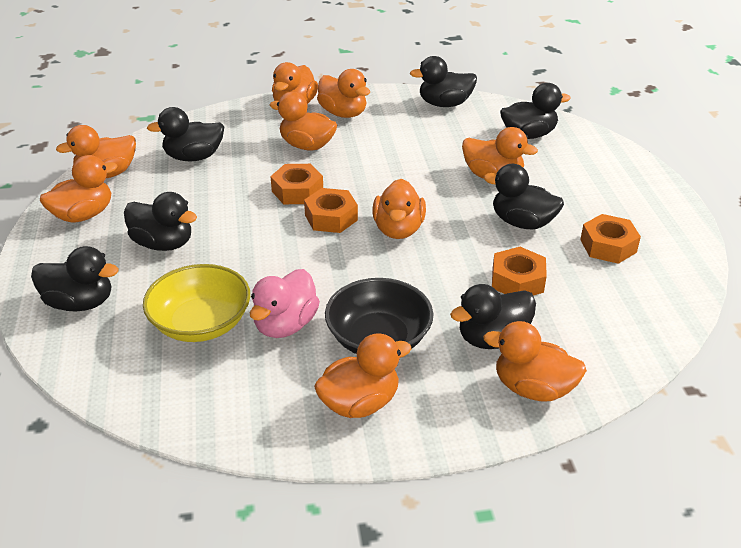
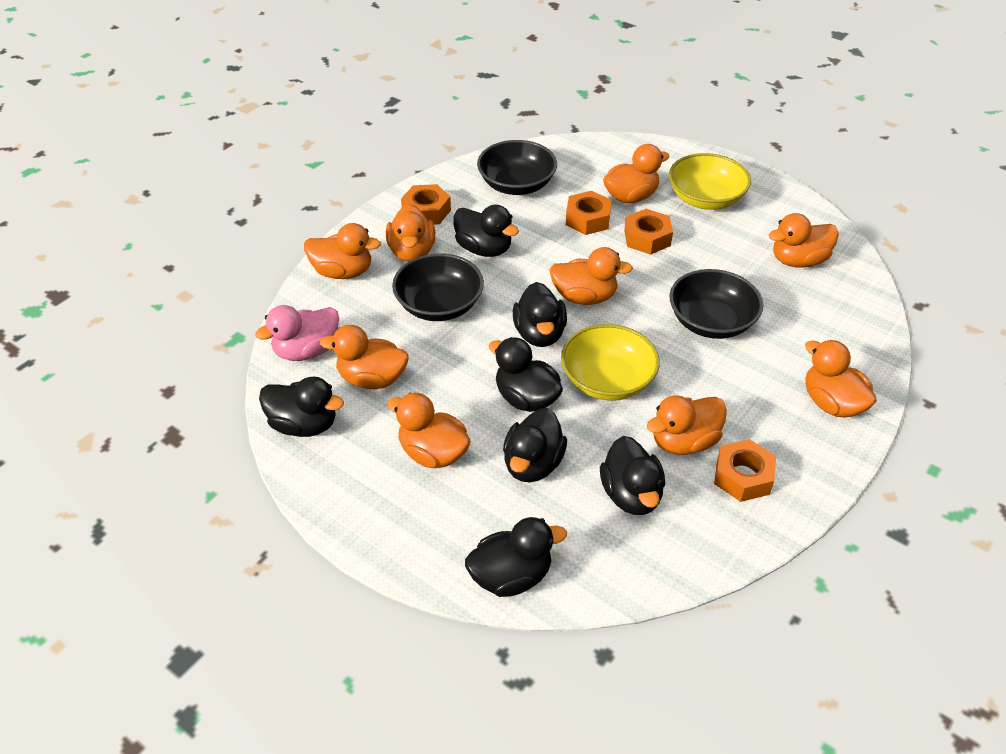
black bowl: [325,278,433,354] = 1 -> [392,253,484,321] [477,140,557,195] [669,269,763,339] = 3
yellow bowl: [143,264,250,342] = 1 -> [561,324,660,401] [669,153,751,210] = 2

